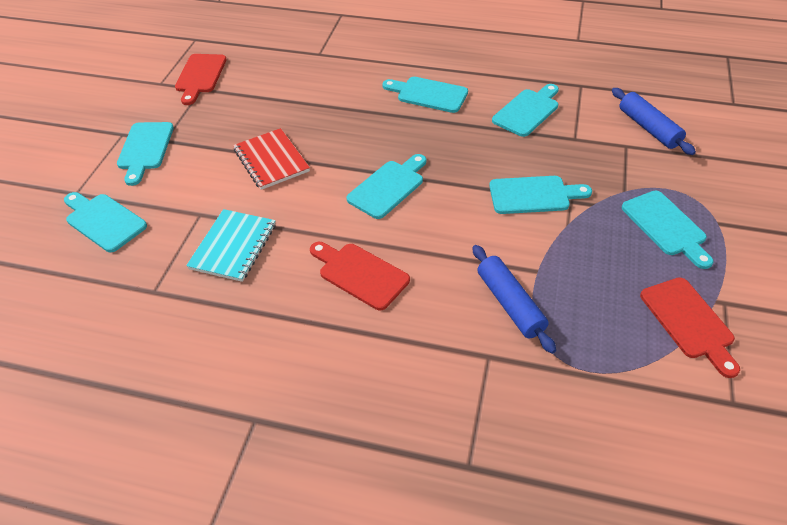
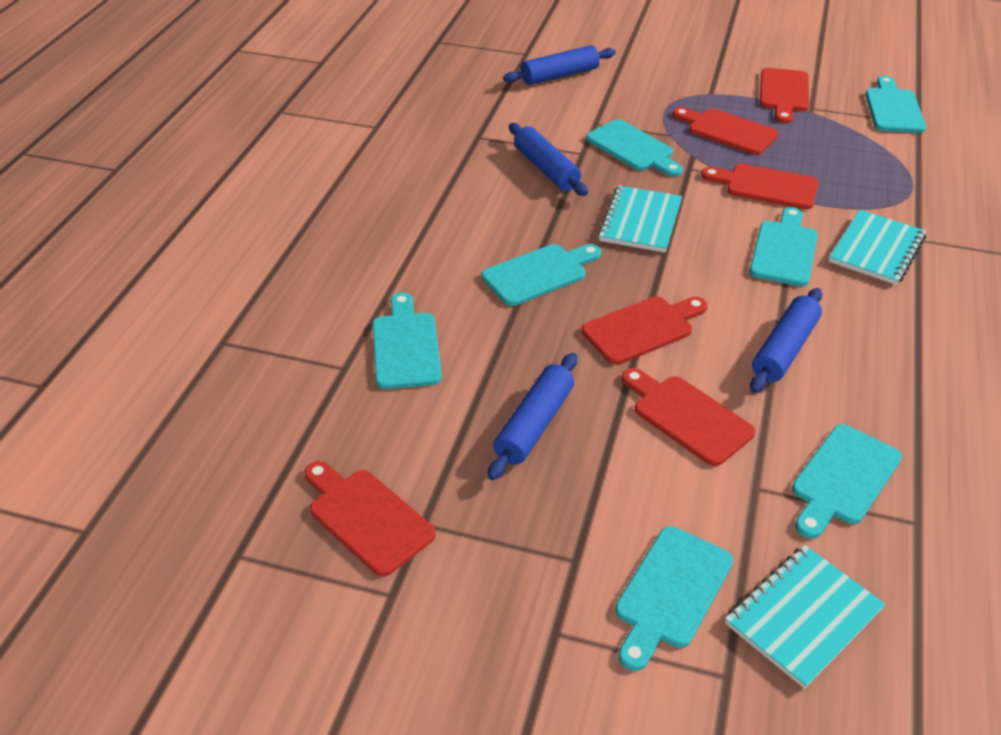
blue rolling pin: [472,245,556,354] [612,88,696,155] = 2 -> [488,353,577,480] [503,45,616,85] [509,123,588,196] [750,288,822,393] = 4
red cutting board: [175,54,227,105] [310,242,410,310] [640,277,740,378] = 3 -> [304,461,436,577] [582,296,707,365] [621,368,755,466] [672,107,778,155] [701,163,819,209] [760,68,809,124] = 6
red notebook: [233,128,310,190] = 1 -> none = 0
turquoise notebook: [186,209,276,282] = 1 -> [598,185,682,253] [725,545,885,689] [829,210,926,285] = 3

